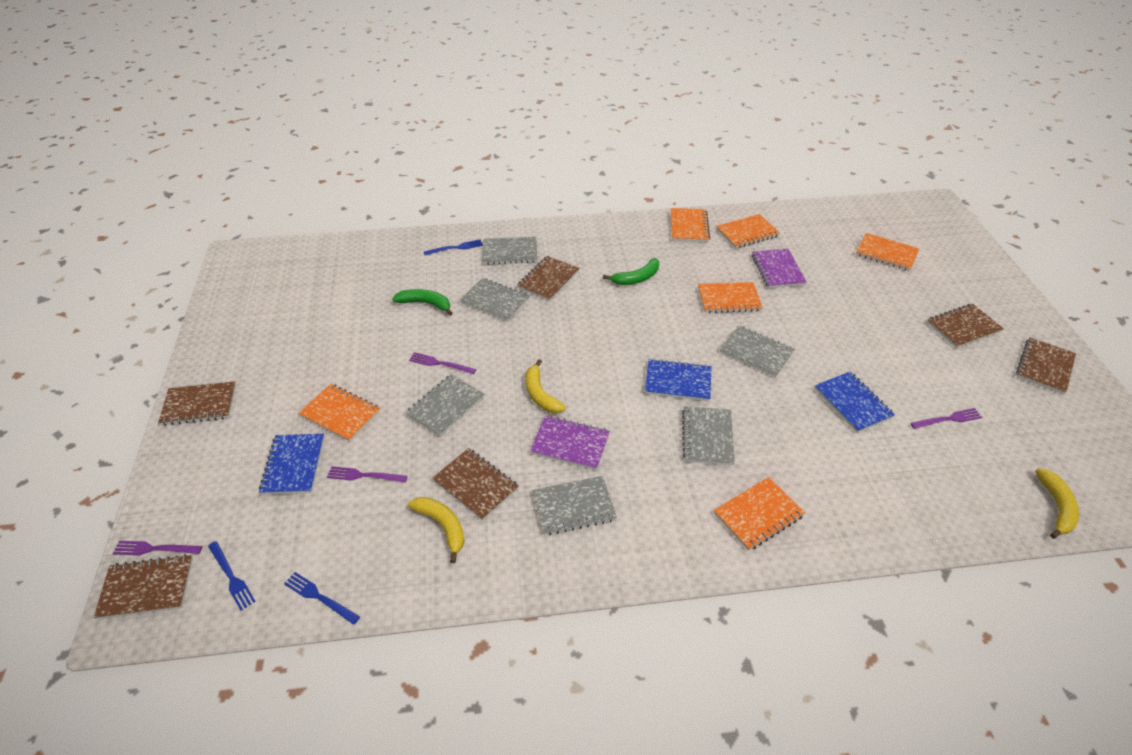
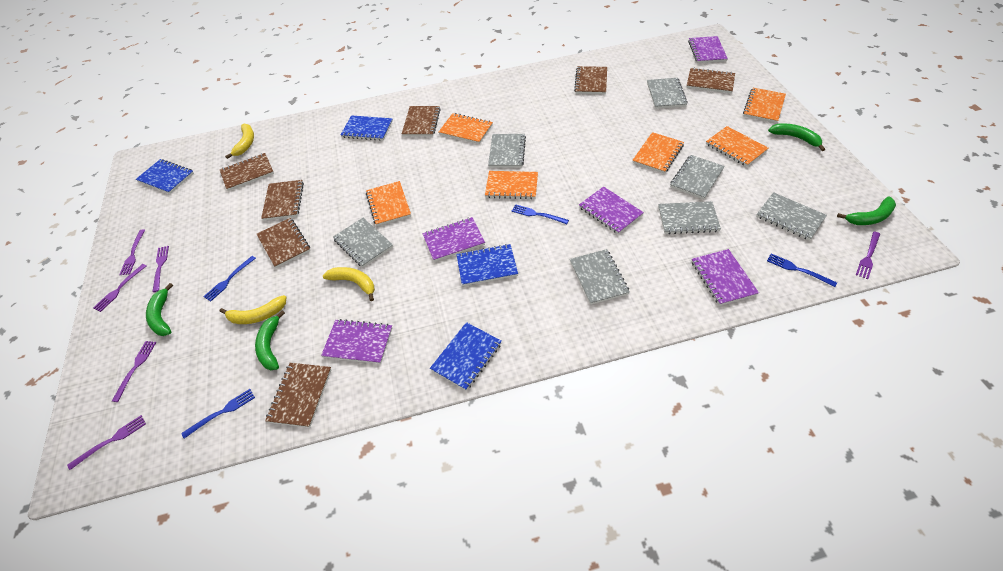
blue fork: [208,541,256,610] [284,572,360,625] [424,239,483,255] = 3 -> [181,389,255,439] [203,256,256,302] [512,204,569,224] [767,254,837,287] = 4
blue notebook: [259,434,324,495] [645,359,711,401] [814,371,895,433] = 3 -> [136,159,194,194] [341,116,393,141] [430,322,502,391] [456,244,518,286] = 4
brown notebook: [94,554,193,619] [158,381,236,426] [432,448,519,521] [517,256,580,301] [927,304,1004,348] [1016,338,1076,394] = 6 -> [220,153,274,191] [257,218,310,268] [261,180,304,221] [265,363,332,428] [402,106,441,136] [574,66,607,94] [686,67,735,93] = 7
green banana: [392,289,453,316] [603,258,659,285] = 2 -> [146,283,173,336] [255,310,285,370] [768,123,825,151] [837,197,896,225] = 4
grey notebook: [405,374,484,437] [460,278,530,321] [483,237,538,265] [532,476,617,536] [682,406,735,465] [720,326,795,377] = 6 -> [333,218,393,267] [488,134,526,168] [570,249,630,305] [647,78,688,109] [658,201,721,234] [670,155,725,199] [756,192,827,241] = 7
purple fork: [113,541,202,555] [327,466,407,483] [409,352,476,374] [910,408,982,429] = 4 -> [67,415,146,470] [93,264,146,312] [112,341,156,402] [119,229,145,275] [153,246,169,292] [856,231,880,279] = 6
purple notebook: [530,416,610,470] [752,249,807,288] = 2 -> [321,319,392,364] [423,217,485,262] [579,186,644,234] [688,36,728,63] [691,249,759,306] = 5

